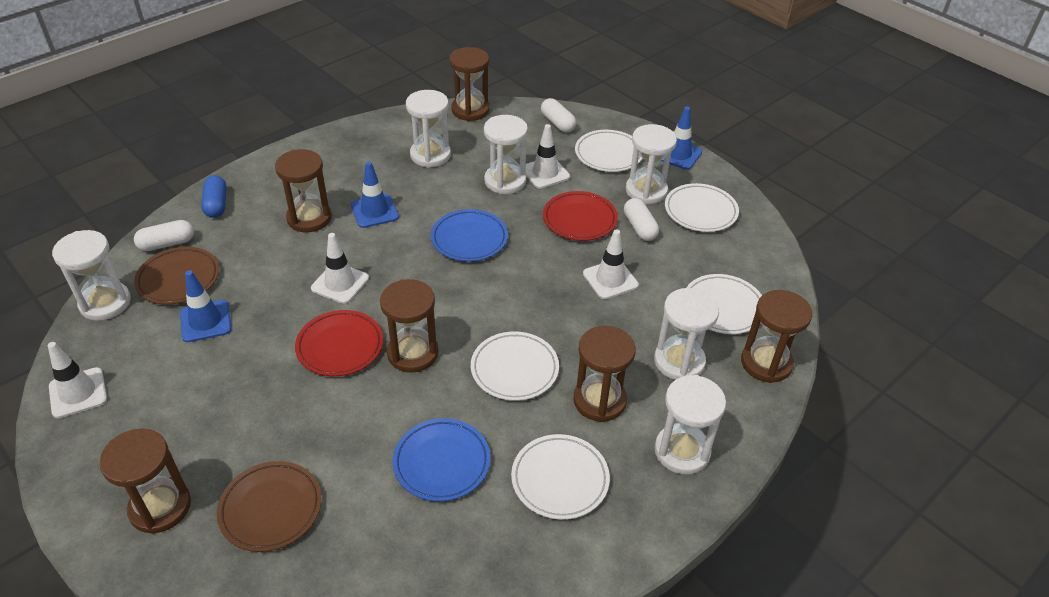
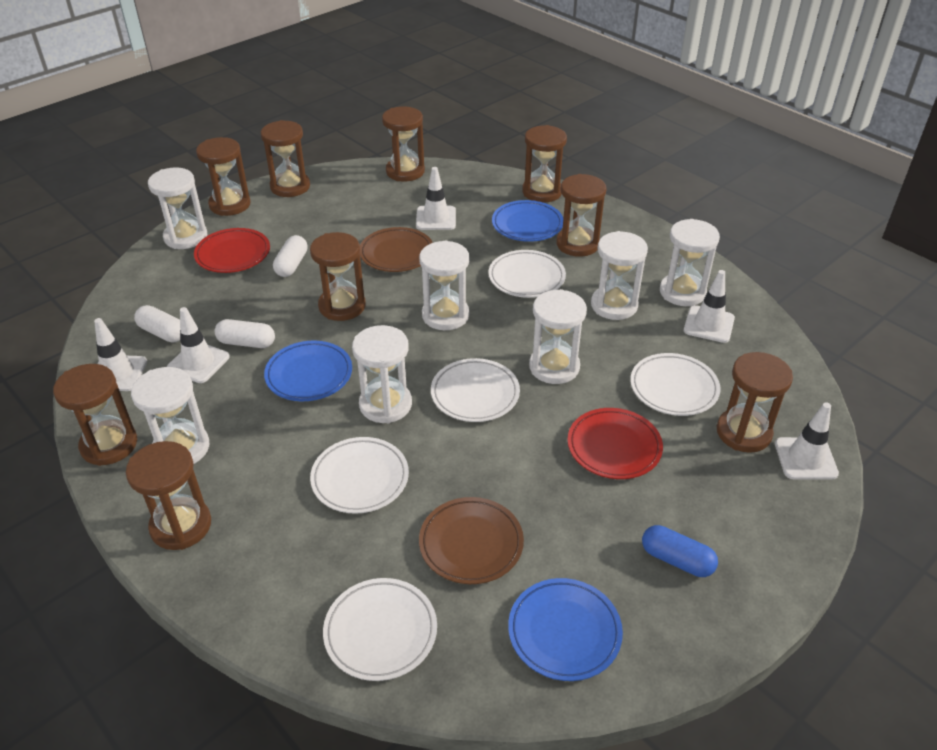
blue plate: [393,418,490,501] [431,209,508,262] = 2 -> [264,341,352,401] [492,200,563,242] [508,578,623,681] = 3
blue traffic cone: [180,270,231,342] [351,162,399,228] [661,107,702,170] = 3 -> none = 0
brown hourglass: [99,429,191,534] [275,149,332,232] [380,279,439,373] [449,47,490,121] [573,326,636,422] [741,290,812,383] = 6 -> [53,364,137,466] [126,441,211,550] [196,137,250,216] [261,120,310,197] [310,232,366,321] [382,107,425,181] [522,125,567,203] [556,174,607,257] [717,352,793,453] = 9
white hourglass: [52,230,131,321] [406,90,451,168] [484,115,528,194] [625,124,677,204] [654,288,719,380] [655,375,726,474] = 6 -> [131,367,210,464] [148,168,207,249] [352,325,412,423] [419,240,469,330] [529,289,587,384] [591,231,648,320] [660,219,720,306] = 7
white traffic cone: [48,342,107,418] [311,233,369,304] [525,124,570,189] [583,229,639,299] = 4 -> [94,318,147,391] [167,307,230,383] [416,167,456,230] [684,270,735,343] [775,402,839,480] = 5

